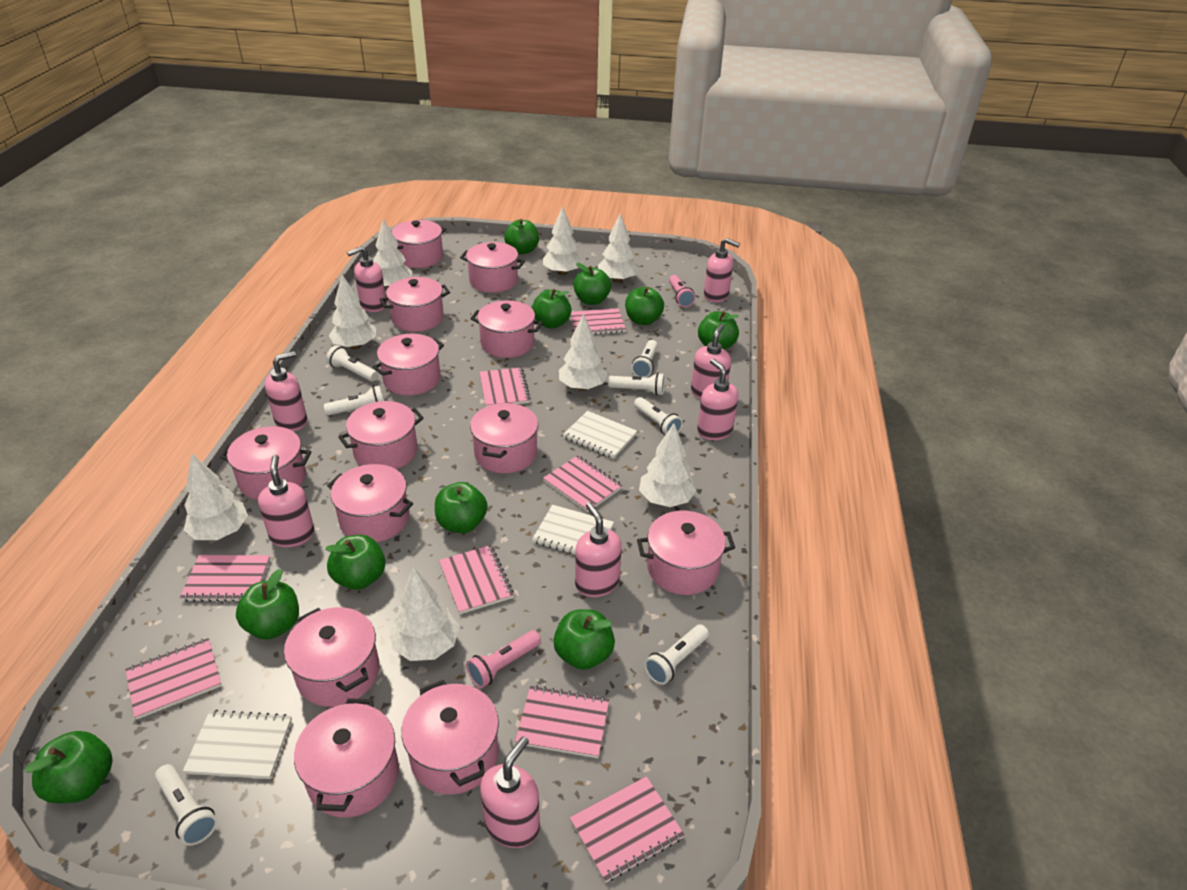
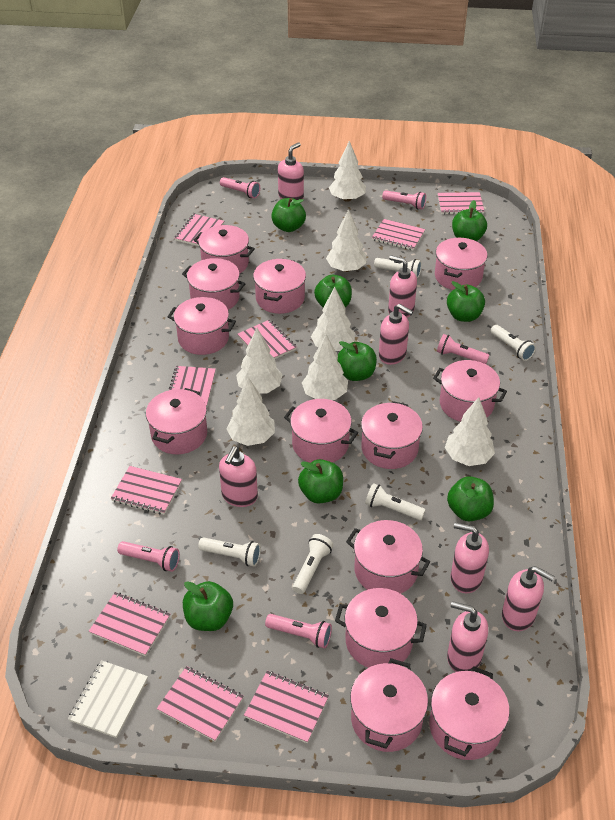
green apple: [24,731,113,803] [236,569,299,640] [325,535,386,590] [435,482,487,533] [504,219,539,254] [532,289,571,329] [553,609,615,670] [573,263,611,305] [625,287,664,325] [698,311,739,350] = 10 -> [183,581,233,631] [271,198,306,232] [298,459,343,504] [314,275,352,308] [337,341,377,381] [447,281,485,322] [447,476,494,521] [452,200,487,241] = 8
pink flashlight: [466,630,541,688] [669,275,696,307] = 2 -> [117,541,180,572] [220,177,260,198] [265,614,332,648] [382,190,426,209] [437,334,489,364] = 5
pink notebook: [125,638,222,720] [180,555,270,602] [439,545,514,614] [479,367,531,407] [515,685,609,758] [543,455,623,512] [570,308,626,335] [570,776,685,883] = 8 -> [89,592,170,656] [110,466,182,514] [157,666,244,742] [169,366,216,407] [175,214,224,246] [237,320,297,359] [244,671,329,743] [372,219,425,250] [438,192,485,214] = 9
pink soap dispenser: [258,455,315,547] [265,351,307,431] [347,246,387,312] [480,736,540,848] [575,502,622,597] [691,324,731,399] [697,359,738,440] [704,238,740,302] = 8 -> [219,446,258,507] [278,142,304,200] [379,304,413,365] [388,255,417,318] [447,601,488,672] [451,523,489,593] [502,566,555,631] = 7
white flashlight: [155,764,217,846] [324,385,384,416] [326,346,378,381] [608,373,665,396] [631,340,658,377] [634,397,683,435] [644,624,709,685] = 7 -> [198,537,261,567] [292,534,333,594] [365,483,425,520] [374,258,422,278] [491,325,536,361] = 5
white notebook: [183,710,292,779] [532,505,614,554] [563,411,637,459] = 3 -> [68,660,148,738] = 1
white tree: [184,453,248,540] [329,275,376,349] [374,219,413,287] [390,567,459,661] [543,206,583,275] [559,314,607,391] [598,213,639,283] [639,423,696,507] = 8 -> [226,377,275,446] [236,328,283,394] [302,334,348,400] [311,287,355,351] [326,209,367,272] [329,141,366,202] [445,397,495,466] = 7

